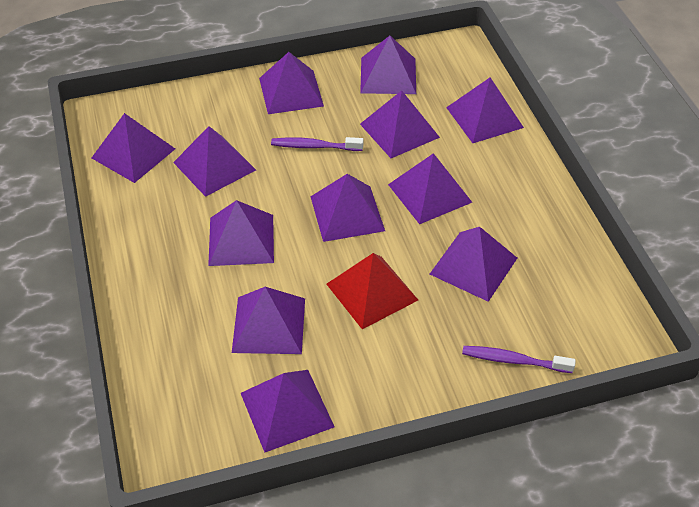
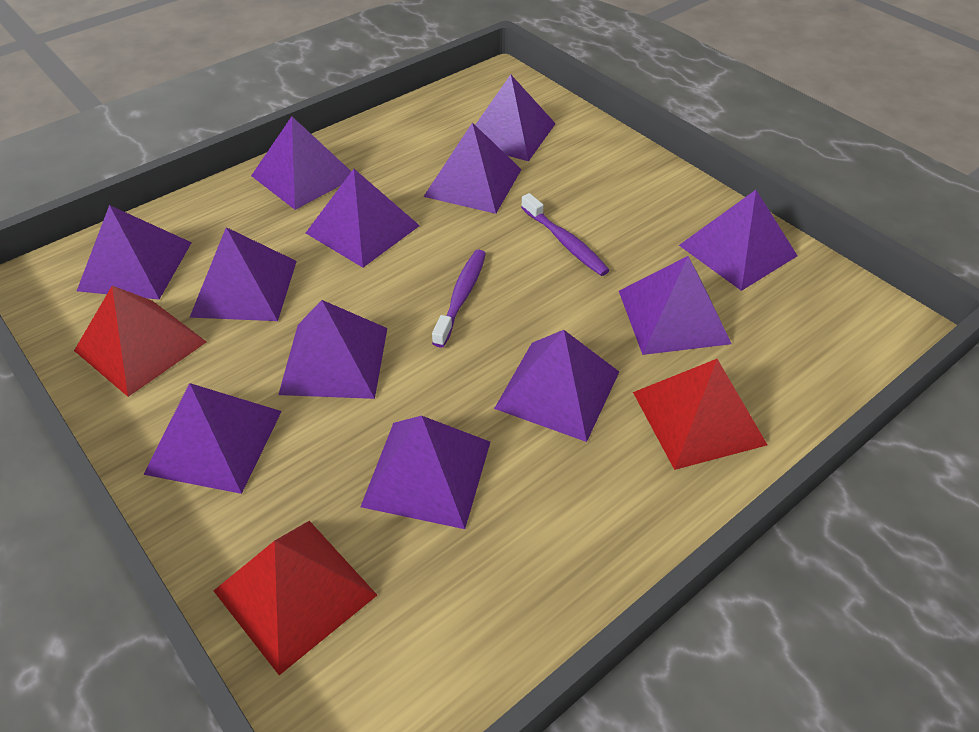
red pyramid: [327,253,418,329] = 1 -> [74,286,207,397] [214,521,377,675] [633,359,767,470] = 3

